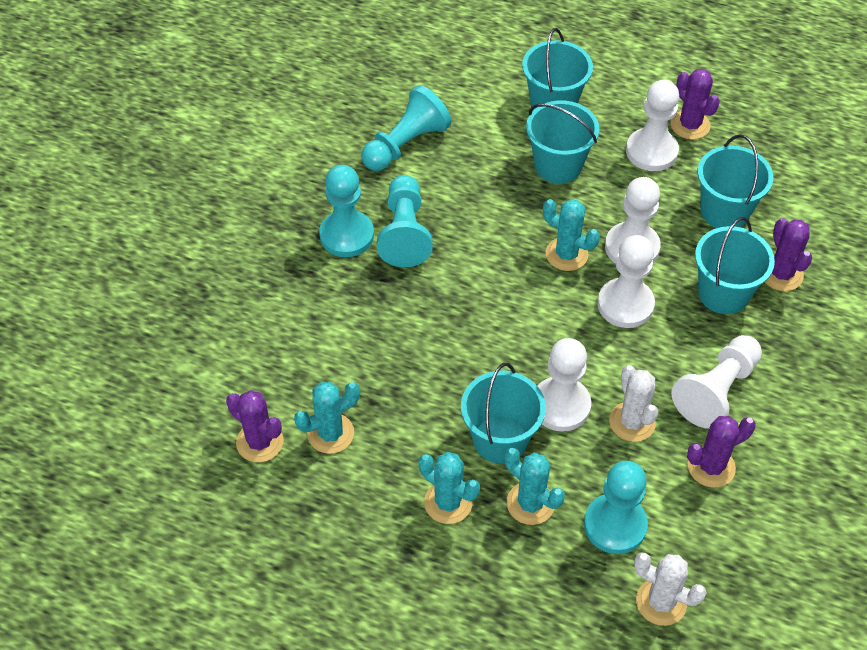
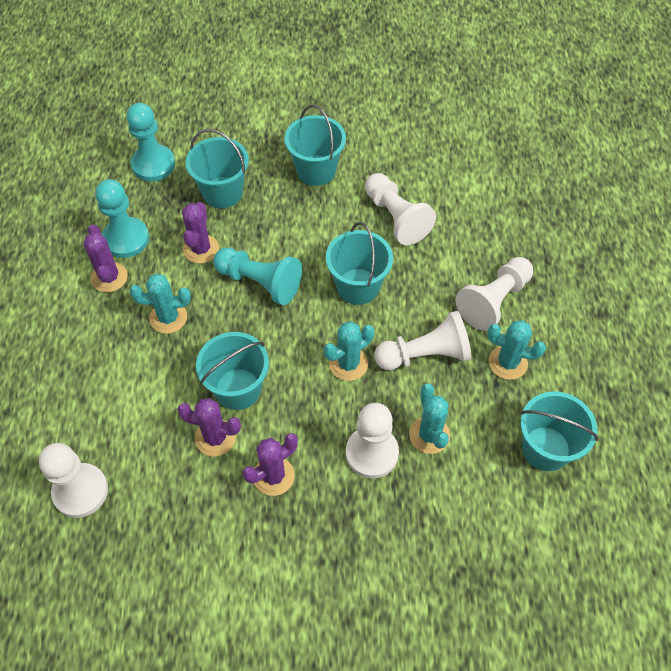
turquoise pawn: [319,165,374,257] [361,85,452,171] [377,175,433,267] [584,461,648,554] = 4 -> [95,179,149,258] [126,103,175,182] [213,248,302,305] = 3
white cactus: [609,365,658,442] [634,552,707,626] = 2 -> none = 0

